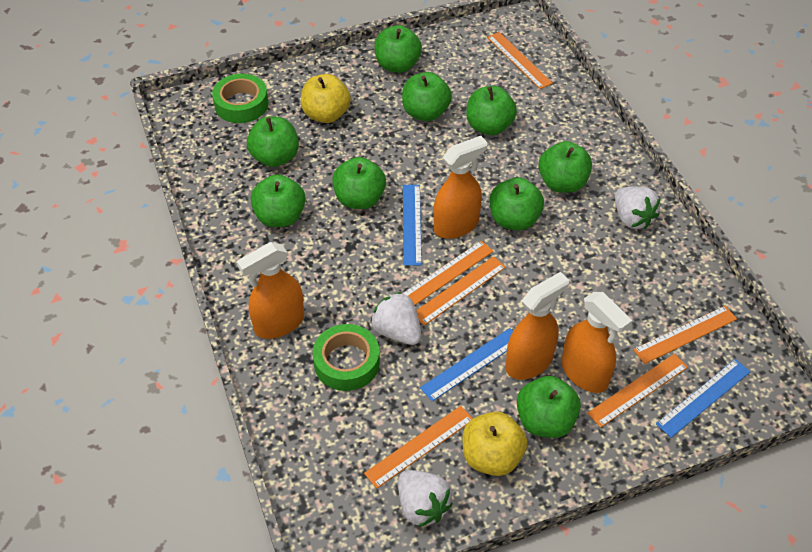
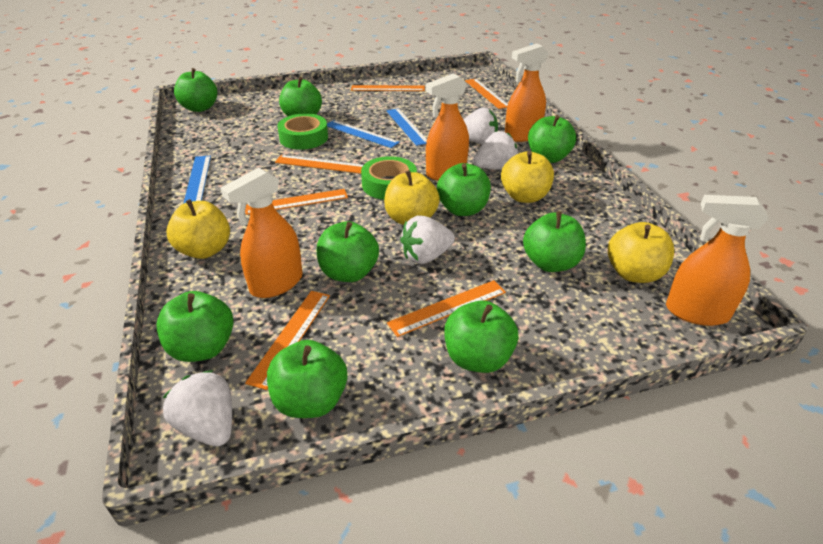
white strawberry: [371,292,421,345] [398,470,453,527] [615,187,660,229] = 3 -> [163,370,232,447] [400,216,455,264] [463,107,498,144] [473,131,518,170] = 4
yellow apple: [301,74,351,123] [462,412,527,476] = 2 -> [166,199,230,259] [384,170,440,225] [501,151,554,203] [608,222,674,283] = 4

